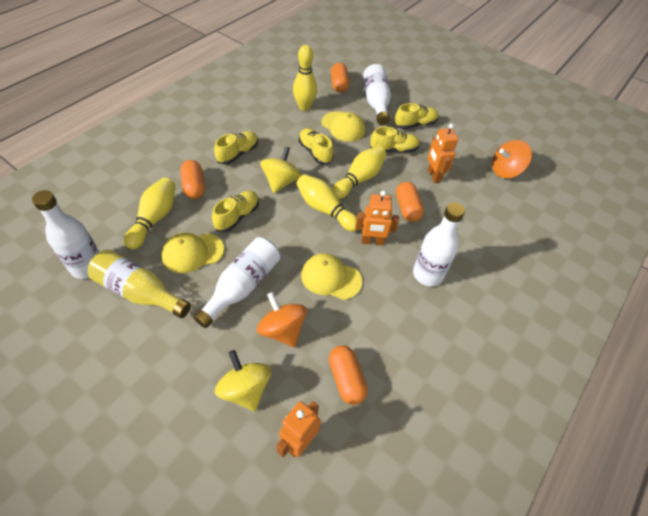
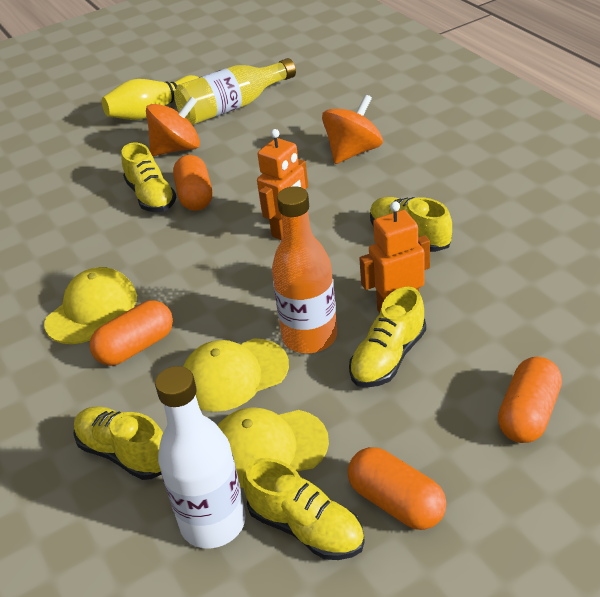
orange bottle: none = 0 -> [272,186,337,353] = 1
orange robot: [276,401,321,457] [356,190,399,245] [428,124,458,183] = 3 -> [257,129,308,240] [359,201,430,313] = 2
white bottle: [32,190,99,279] [193,237,280,328] [363,64,391,125] [413,202,465,286] = 4 -> [155,366,246,549] = 1
yellow bowling pin: [124,178,175,249] [293,45,317,111] [296,174,357,232] [332,146,386,199] = 4 -> [102,75,199,120] = 1
yellow spinning top: [215,350,271,411] [260,146,301,193] = 2 -> none = 0

